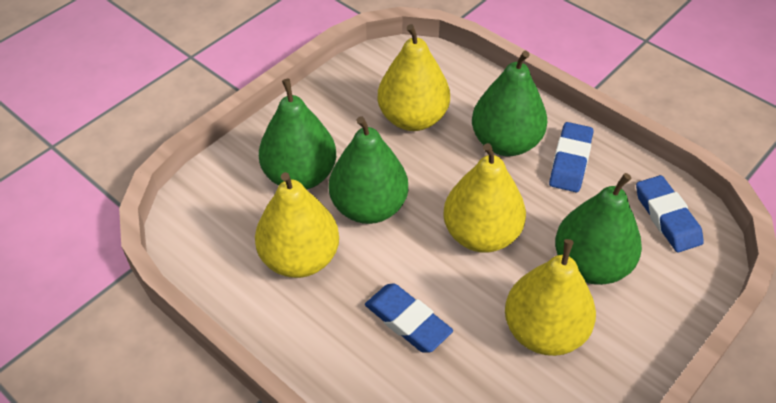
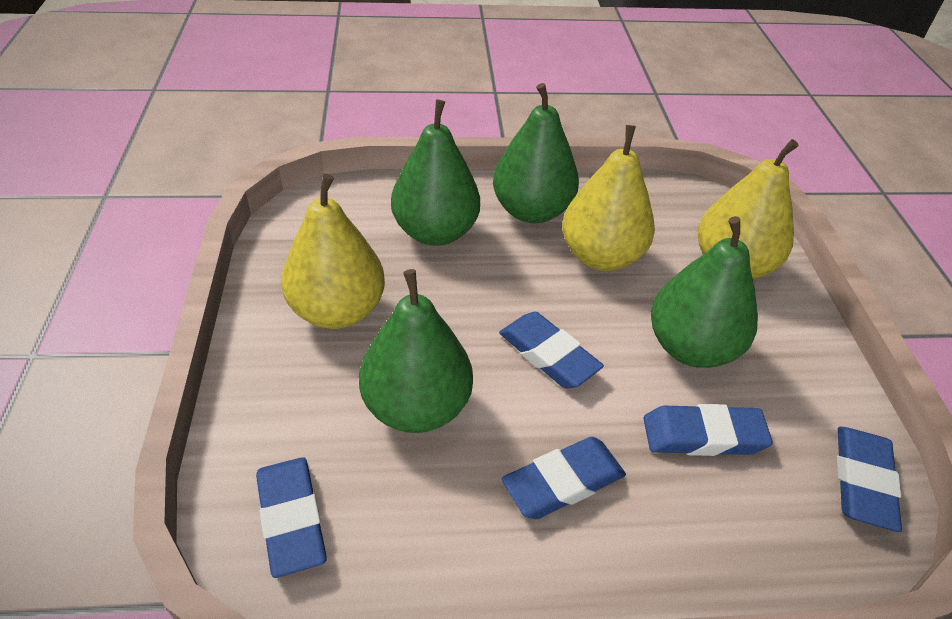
blue eraser: [365,283,453,353] [549,122,593,192] [636,175,704,253] = 3 -> [256,457,327,578] [499,312,604,388] [502,437,626,519] [644,404,773,456] [837,427,902,532] = 5
yellow pear: [255,172,339,278] [378,24,450,131] [443,143,526,253] [505,239,596,356] = 4 -> [281,174,385,329] [562,125,655,271] [698,139,799,279] = 3

